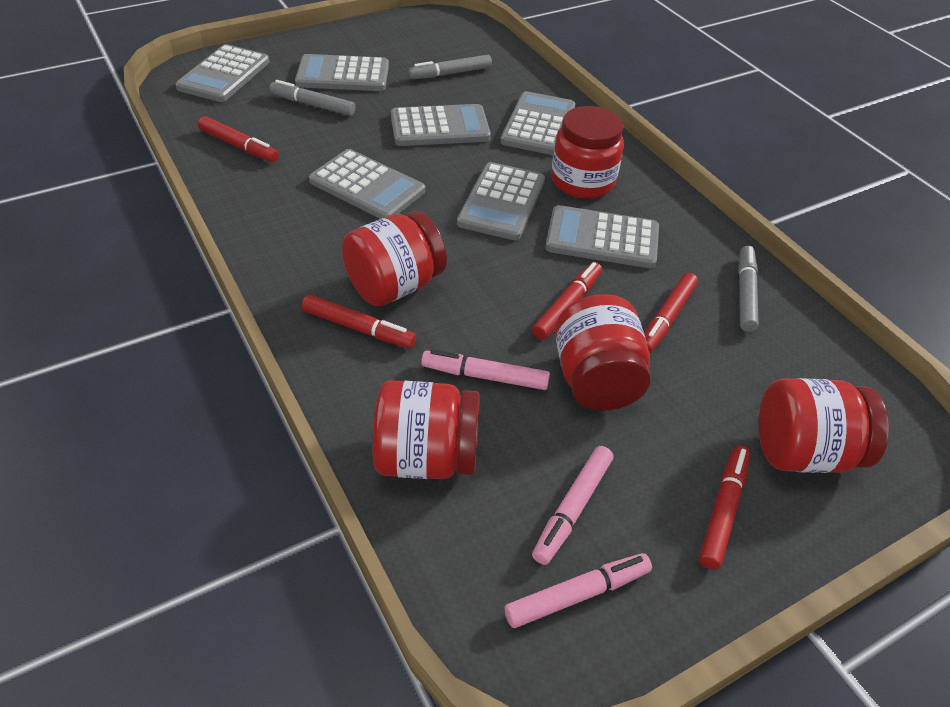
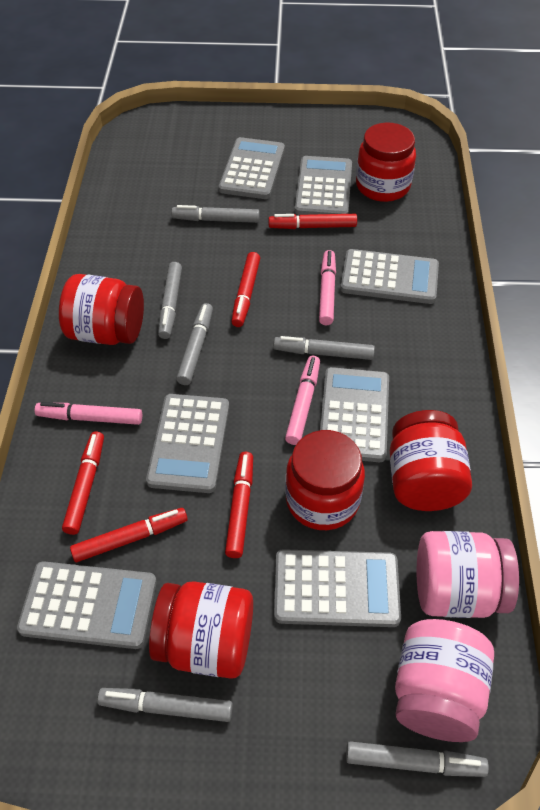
grey marker: [270,80,356,116] [408,55,492,79] [738,246,759,332] = 3 -> [97,688,233,722] [158,262,182,339] [171,205,260,223] [176,303,213,385] [273,336,375,360] [346,741,489,777] = 6
pink jar: none = 0 -> [395,619,494,742] [417,531,519,618] = 2

